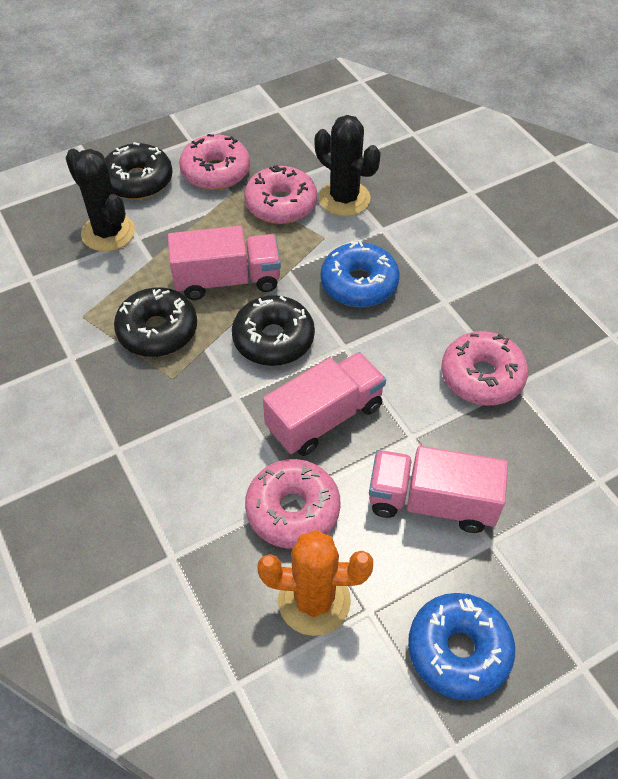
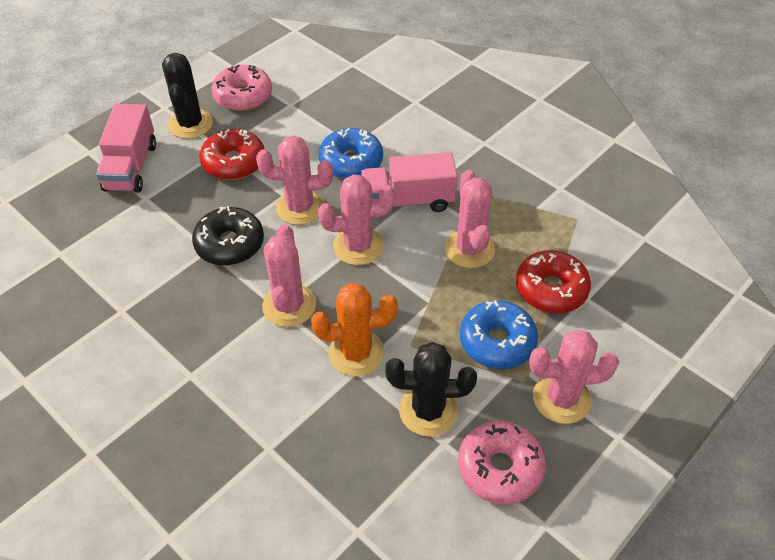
black donut: [105,142,173,199] [114,287,197,357] [232,295,315,366] = 3 -> [192,206,264,266] = 1
pink cactus: none = 0 -> [256,135,333,225] [262,224,316,327] [318,174,395,265] [444,170,495,268] [529,329,619,424] = 5
pink donut: [179,134,250,190] [244,165,317,224] [245,459,341,549] [441,331,528,406] = 4 -> [211,64,272,111] [458,421,546,505] = 2
pink truck: [168,226,281,300] [263,352,386,456] [369,446,508,533] = 3 -> [96,104,156,193] [361,152,457,212] = 2
red donut: none = 0 -> [199,129,265,180] [516,250,591,313] = 2

